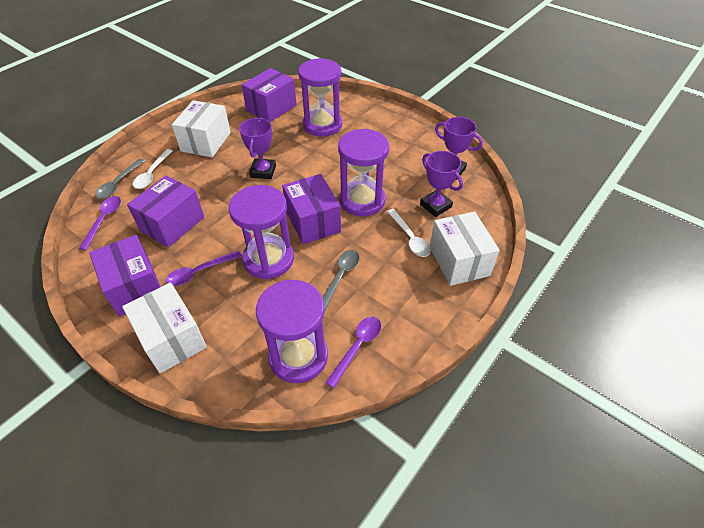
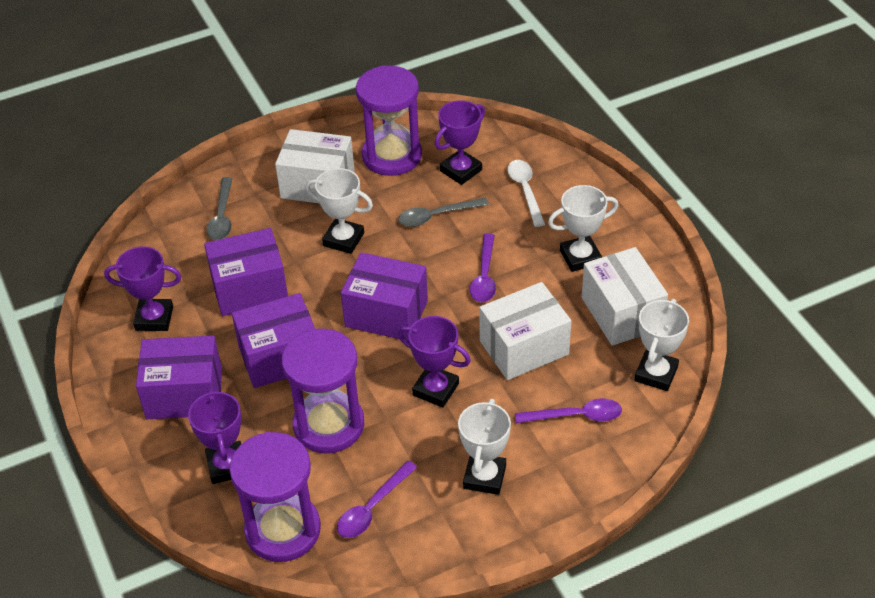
purple hourglass: [229,185,294,279] [256,280,328,383] [298,58,342,137] [338,129,389,216] = 4 -> [229,432,321,562] [282,329,364,453] [356,65,422,176] = 3
purple trophy: [239,118,276,179] [420,151,463,217] [435,117,483,180] = 3 -> [104,246,181,331] [188,389,241,484] [398,316,471,408] [435,100,485,185] = 4
white spoon: [133,149,173,189] [387,209,431,257] = 2 -> [507,160,545,227] = 1
white trophy: none = 0 -> [305,168,373,254] [458,399,511,495] [548,185,618,272] [635,299,689,391] = 4

